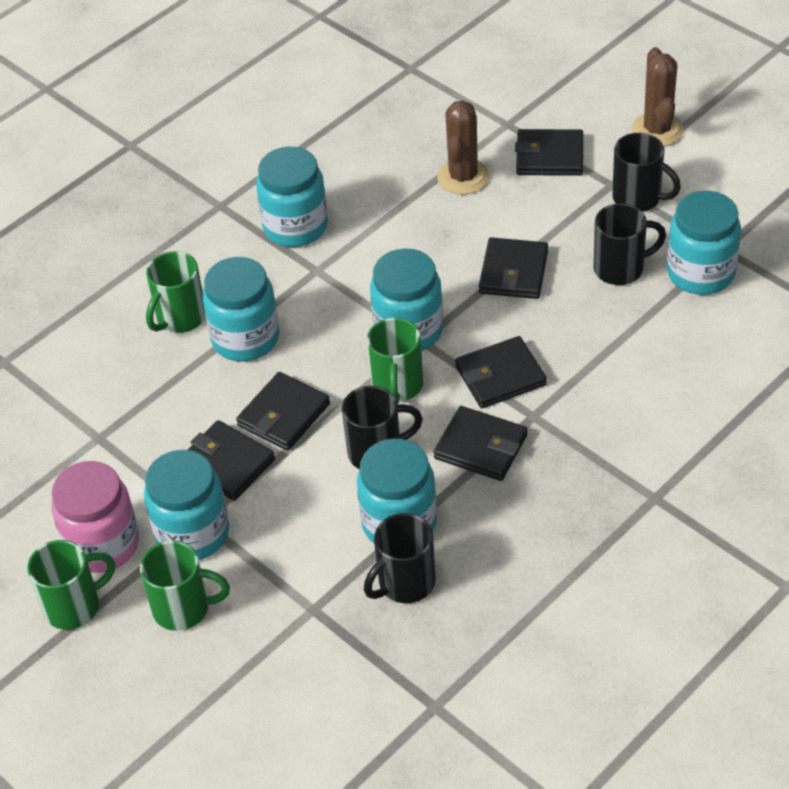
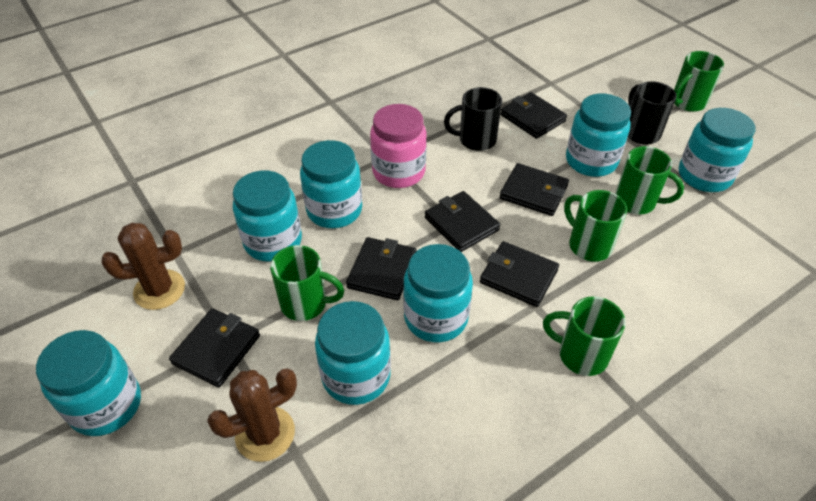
black mug: [342,386,423,469] [364,513,435,603] [594,203,666,285] [612,133,681,212] = 4 -> [444,87,502,151] [628,81,676,144] = 2
green mug: [27,540,115,630] [140,541,230,631] [146,251,205,333] [367,318,423,405] = 4 -> [270,245,344,321] [543,296,626,376] [564,190,627,262] [615,146,684,214] [674,51,724,112] = 5
turquoise jar: [144,450,229,560] [203,257,279,362] [256,147,328,247] [357,439,437,543] [370,248,443,351] [667,191,741,295] = 6 -> [36,330,141,436] [233,171,302,262] [300,140,362,228] [315,301,391,405] [403,244,473,342] [566,94,631,177] [679,108,755,192] = 7

